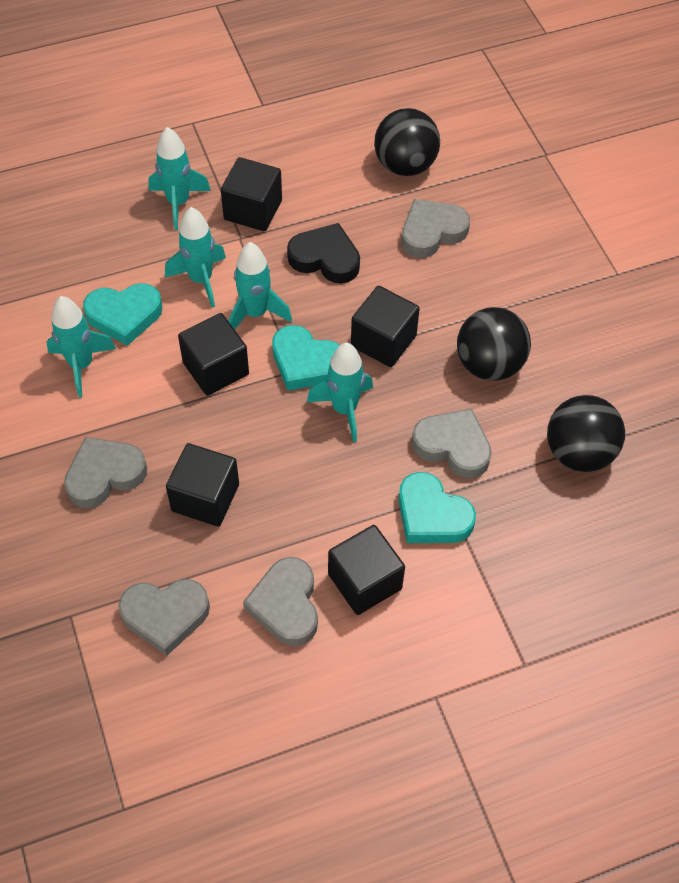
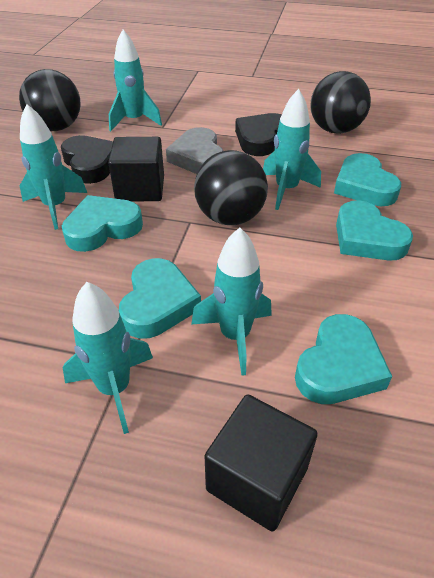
black cube: [166,443,239,526] [178,313,249,396] [221,157,282,231] [328,525,405,615] [351,286,420,367] = 5 -> [108,137,164,202] [205,394,318,531] = 2
black heart: [287,223,360,283] = 1 -> [61,135,113,184] [235,113,281,156] = 2
grey heart: [64,437,147,508] [118,579,210,656] [243,557,318,646] [401,199,470,258] [412,409,492,479] = 5 -> [166,127,224,174] = 1
turquoise heart: [83,283,163,346] [272,325,340,391] [399,472,476,543] = 3 -> [62,195,143,252] [119,258,201,339] [295,314,392,404] [334,153,401,206] [336,200,413,261] = 5

